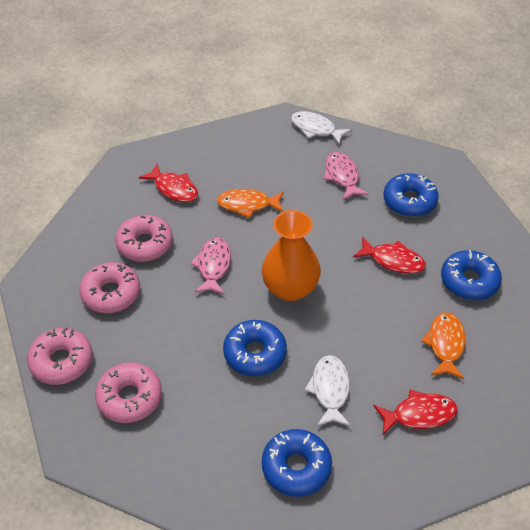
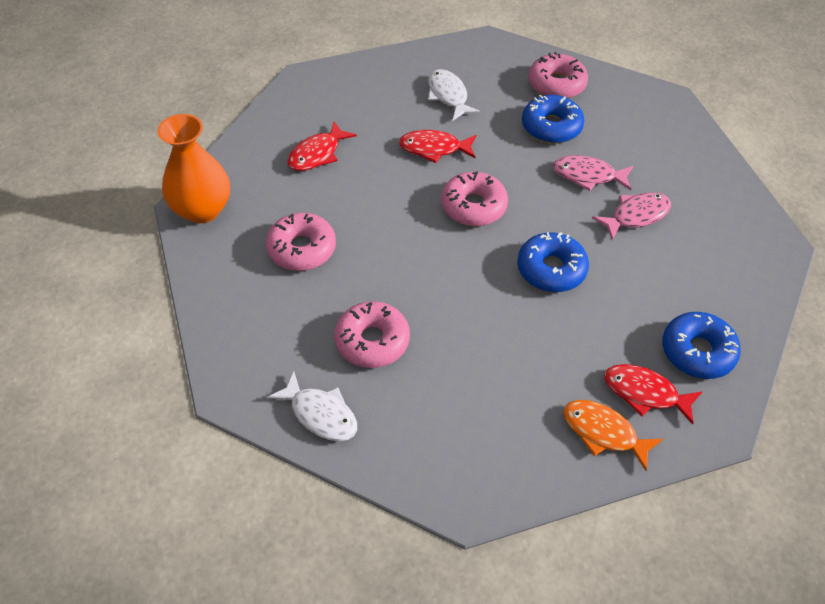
blue donut: [223,320,287,376] [262,429,332,497] [383,173,439,217] [441,250,502,300] = 4 -> [517,232,589,292] [522,95,584,143] [662,312,741,379] = 3
orange fish: [217,189,284,218] [421,312,466,379] = 2 -> [563,400,663,471] = 1

